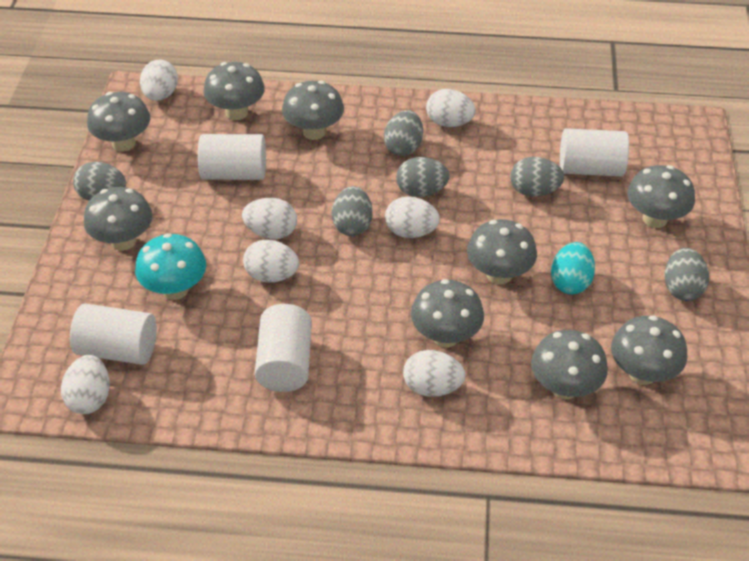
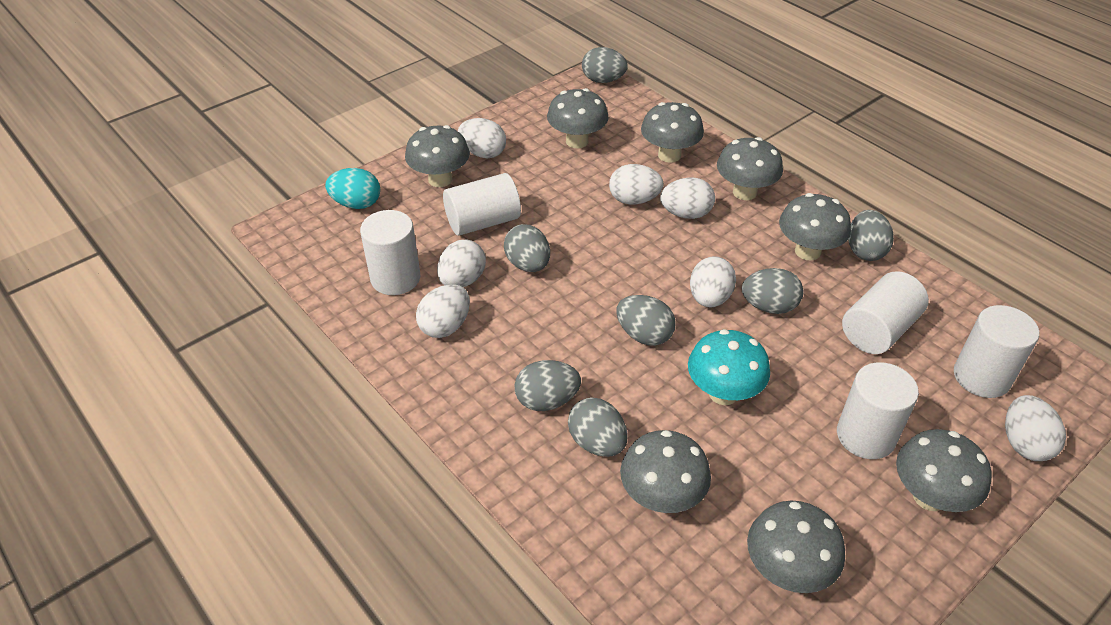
grey egg: [73,162,126,201] [332,186,373,236] [384,110,423,156] [396,157,450,197] [510,157,565,197] [664,248,709,301] = 6 -> [504,224,550,272] [515,360,581,411] [568,397,628,457] [582,47,628,83] [617,295,676,346] [742,268,804,314] [848,210,894,261] = 7
grey mushroom: [84,187,153,251] [87,92,150,152] [203,62,265,120] [282,81,344,140] [411,279,484,347] [467,219,537,284] [531,330,608,399] [611,315,687,385] [627,165,695,228] = 9 -> [405,125,470,187] [547,88,608,149] [620,430,711,513] [641,102,704,163] [717,137,783,200] [747,501,845,593] [779,193,851,261] [896,429,992,512] = 8
white cylinder: [70,303,157,365] [198,134,266,180] [255,304,312,392] [560,128,629,176] = 4 -> [360,210,420,295] [443,173,521,236] [837,362,919,459] [842,271,929,354] [954,305,1039,398] = 5

